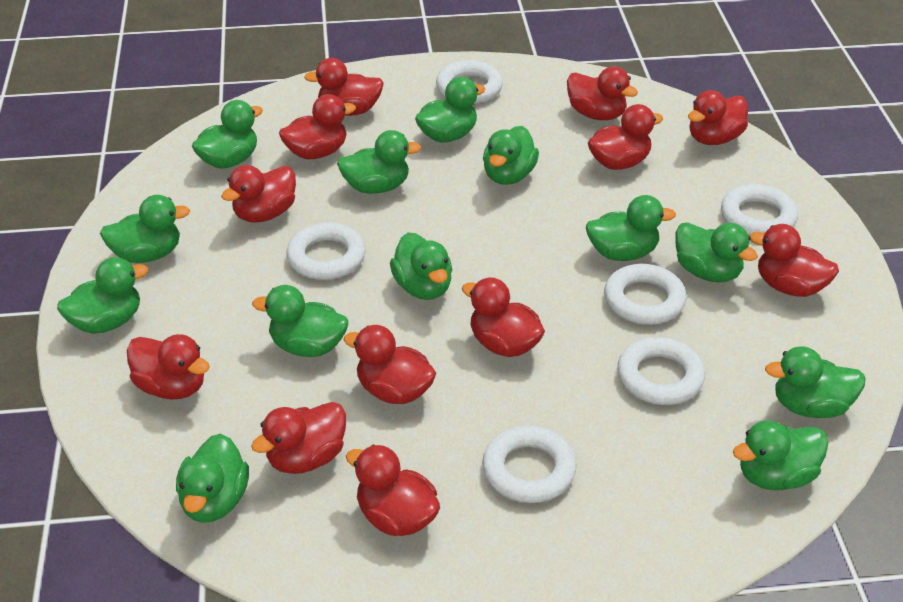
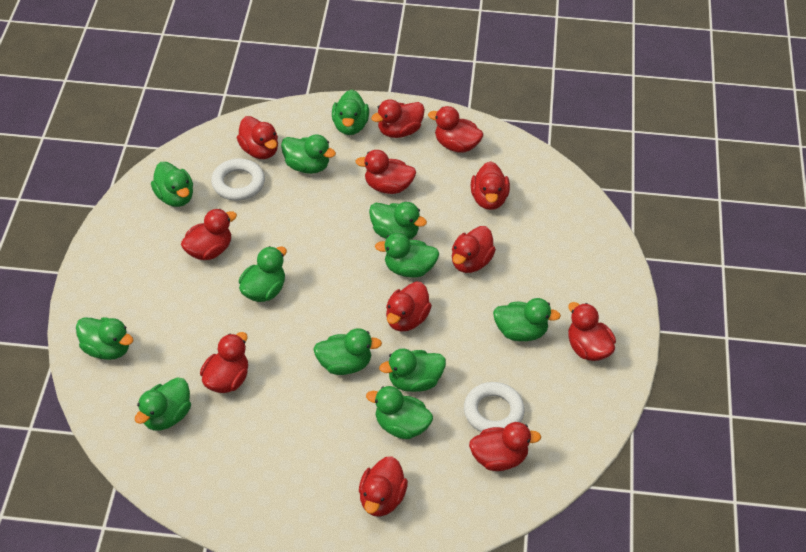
green duck: [57,257,148,334] [100,195,190,263] [176,434,249,523] [192,100,263,168] [252,285,348,357] [337,130,421,194] [390,232,452,300] [415,77,485,143] [483,126,539,185] [586,195,676,261] [675,222,758,283] [733,420,828,490] [765,346,865,418] = 13 -> [76,317,133,360] [135,378,191,431] [151,162,193,207] [239,246,287,302] [281,135,336,174] [313,328,382,375] [332,90,369,135] [366,386,433,439] [369,202,427,240] [375,233,439,278] [379,348,446,392] [493,298,561,341] = 12
white ring: [286,222,366,280] [436,60,503,104] [482,426,576,503] [604,264,687,325] [617,337,705,405] [721,184,798,235] = 6 -> [211,159,265,201] [464,382,525,432] = 2

